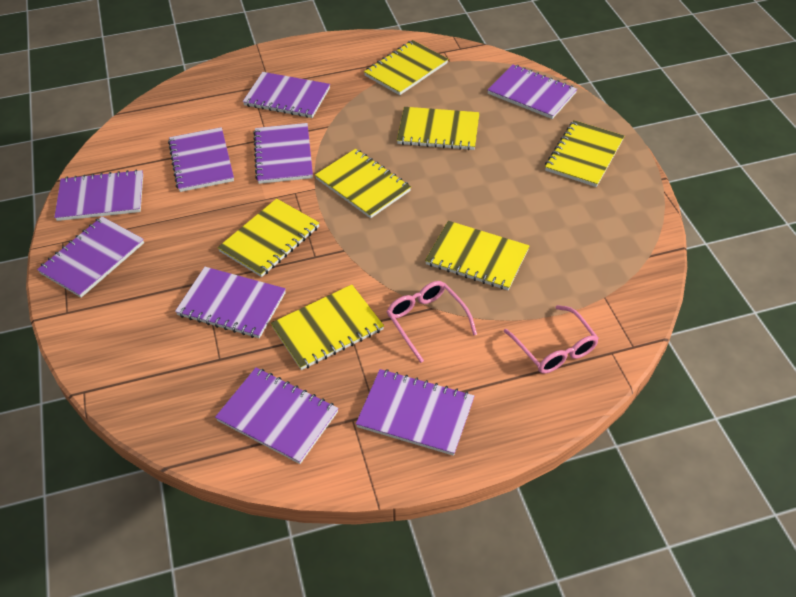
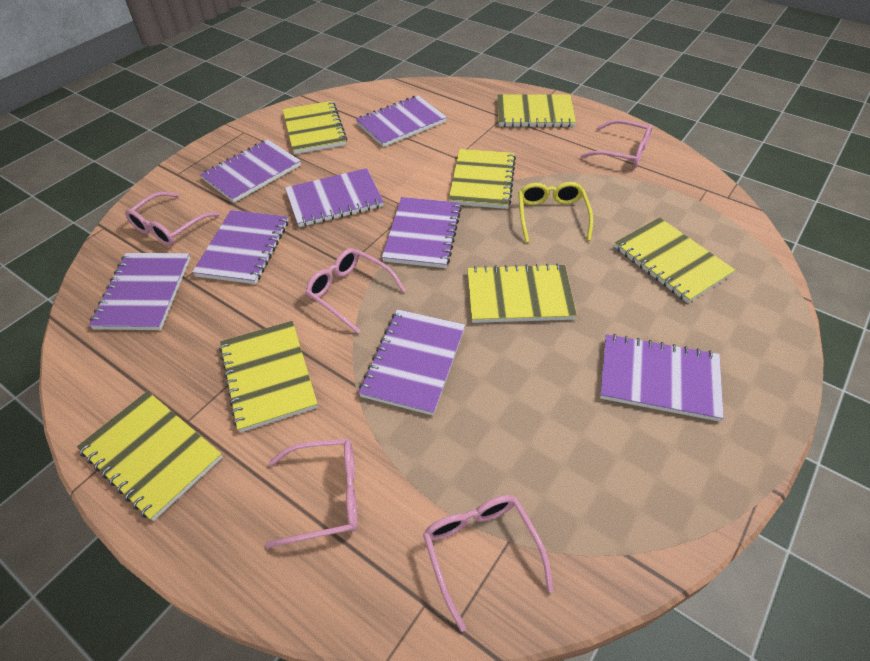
pink glasses: [387,281,477,363] [504,305,599,374] = 2 -> [125,192,220,246] [265,439,358,548] [306,248,406,333] [423,495,554,632] [580,119,653,167] = 5
purple notebook: [37,217,144,298] [54,170,143,221] [168,127,234,192] [175,267,286,338] [215,368,338,464] [243,72,330,118] [253,123,313,184] [356,369,474,456] [487,64,577,119] = 9 -> [89,253,190,330] [192,210,288,284] [200,139,301,203] [285,168,384,227] [356,95,447,147] [359,309,465,415] [382,197,462,268] [600,334,724,422] = 8
yellow glasses: none = 0 -> [518,182,593,243] = 1

